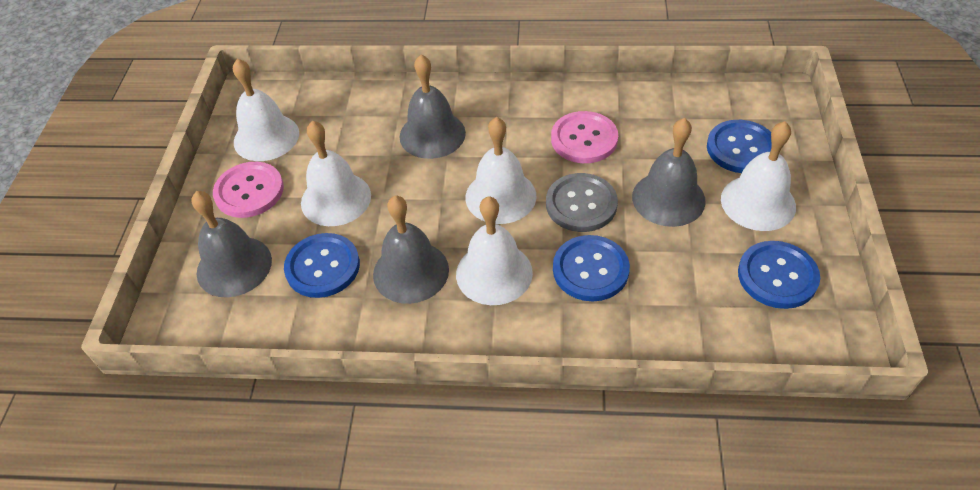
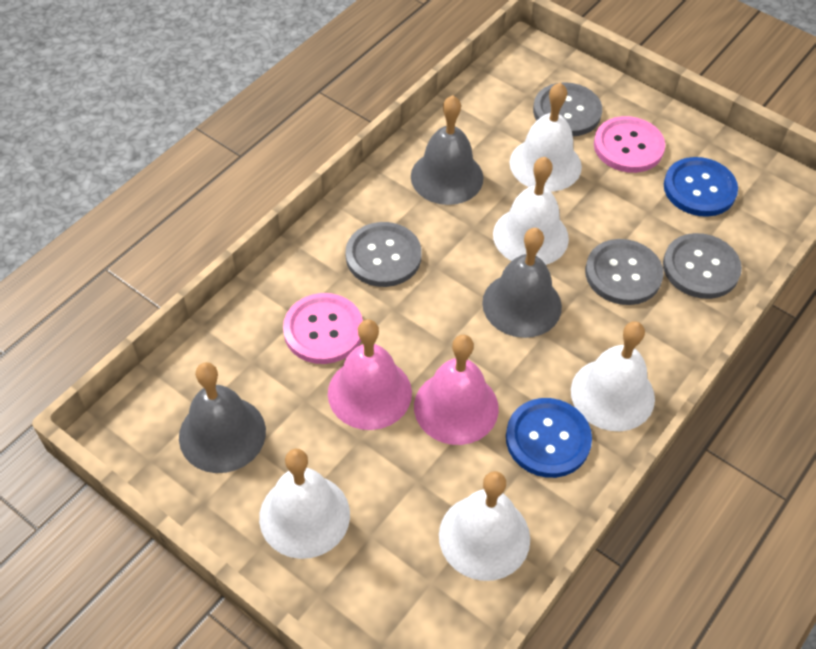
blue button: [284,233,360,298] [553,235,630,301] [707,120,772,173] [738,241,820,309] = 4 -> [506,398,592,478] [664,157,738,217] = 2
grey bell: [191,191,272,297] [373,196,449,304] [400,55,466,159] [632,118,706,227] = 4 -> [179,362,266,473] [411,95,484,205] [482,228,562,338] = 3
grey button: [546,173,618,232] = 1 -> [345,222,422,287] [533,82,602,136] [585,239,664,305] [663,233,742,299] = 4
pink bell: none = 0 -> [328,319,412,430] [414,335,499,445] = 2

